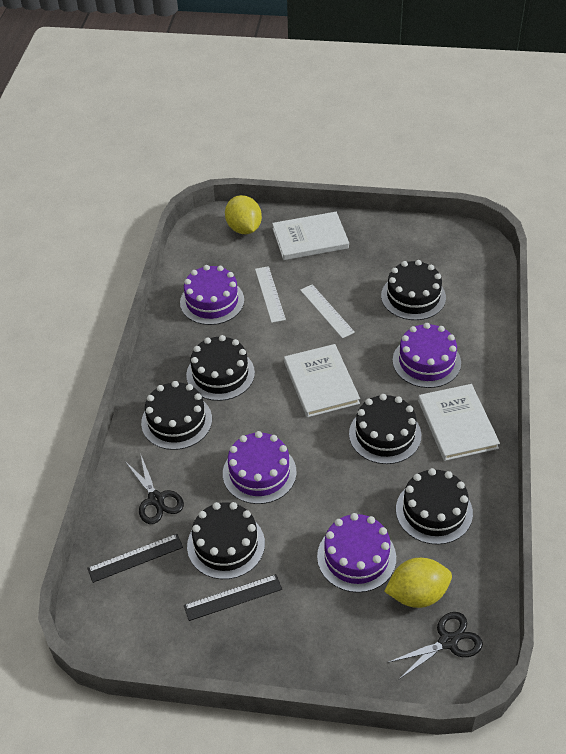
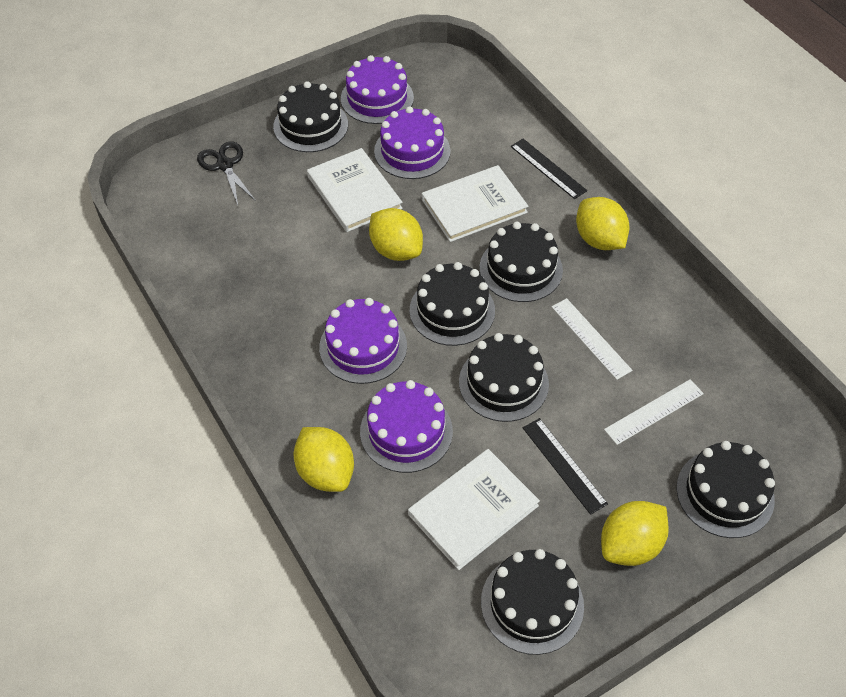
black scissors: [125,453,184,524] [389,612,483,680] = 2 -> [197,142,256,205] = 1
yellow lemon: [225,195,262,234] [384,558,452,608] = 2 -> [293,427,354,492] [369,208,423,261] [576,197,629,250] [601,501,669,566] = 4

